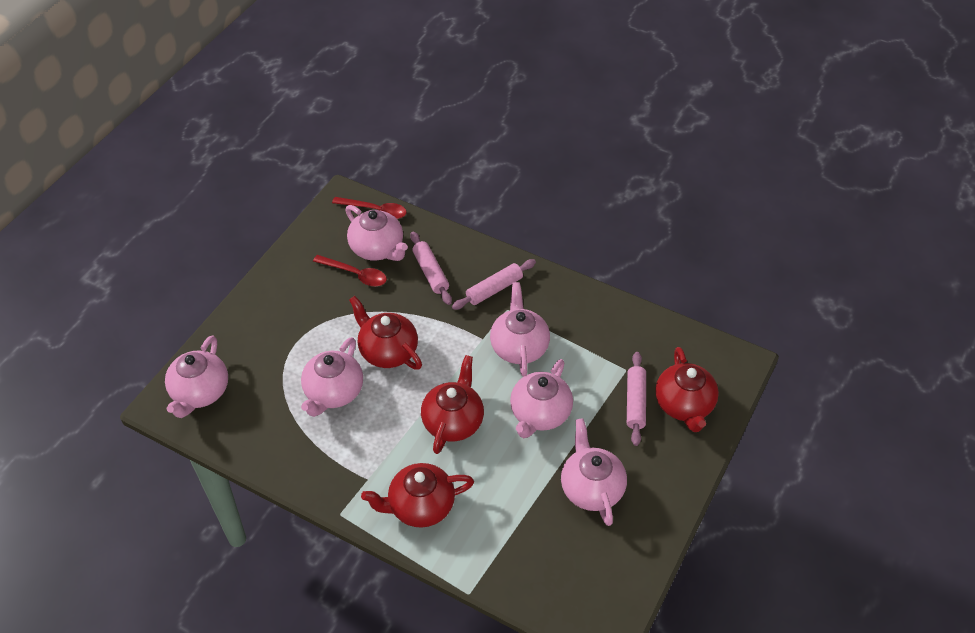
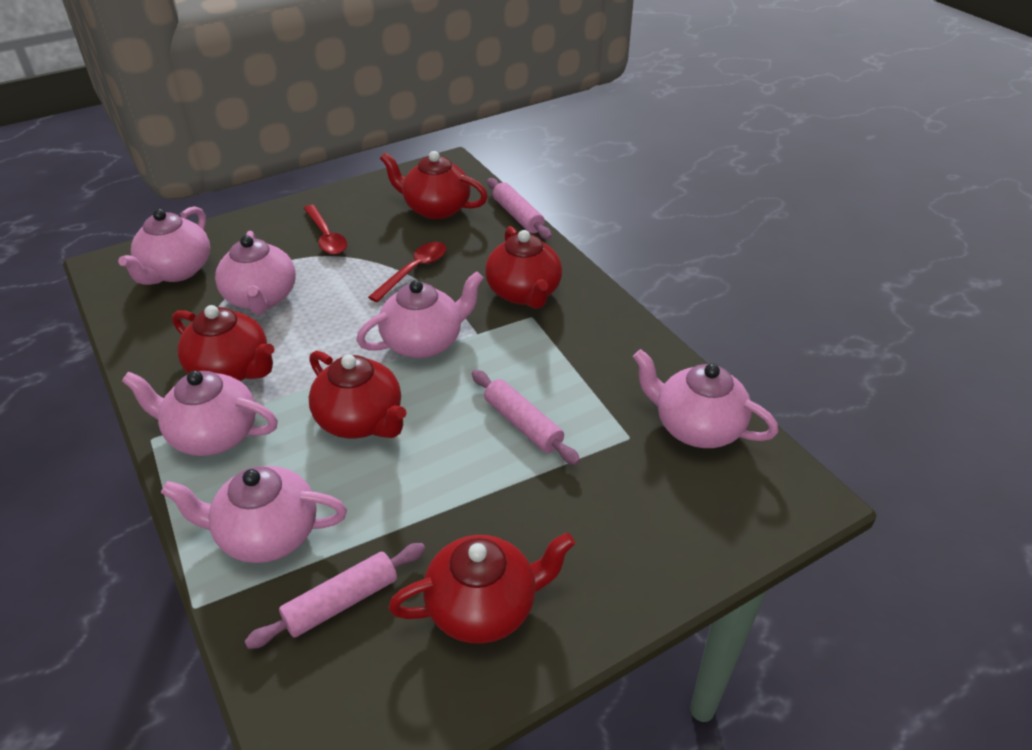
red teapot: [349,296,422,370] [361,463,474,528] [421,355,484,454] [655,347,719,432] = 4 -> [172,305,274,381] [309,351,407,438] [380,151,488,220] [388,533,575,644] [485,226,562,309] = 5

